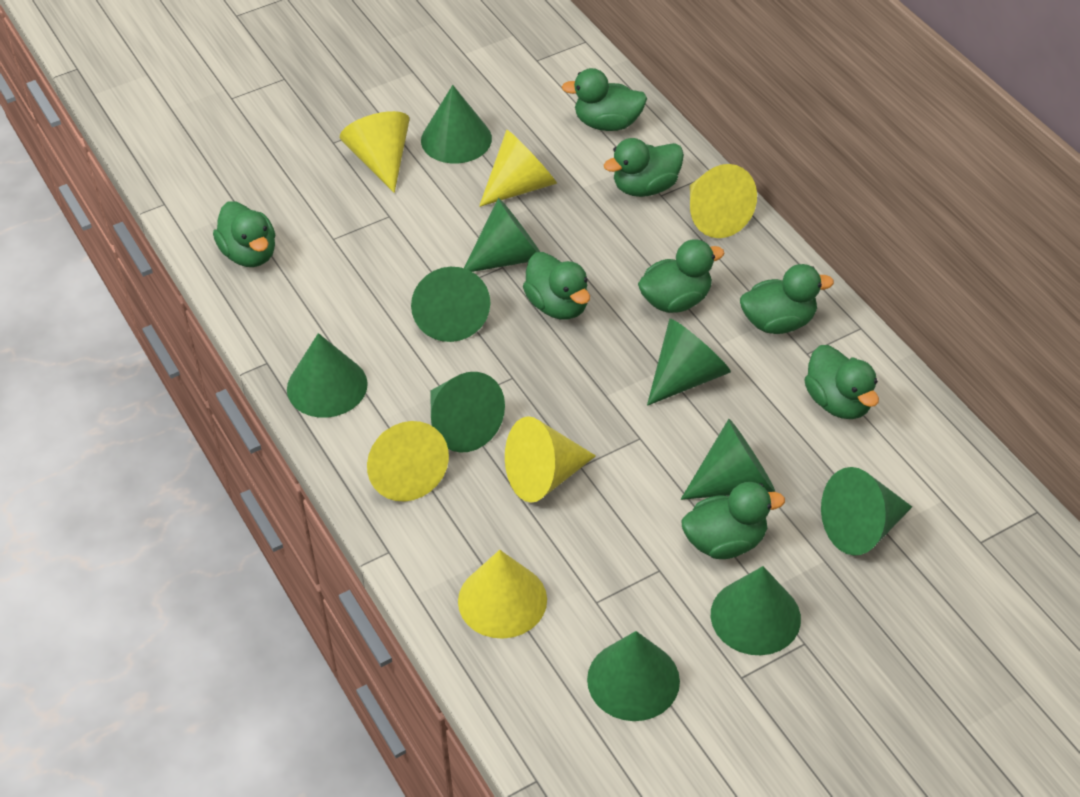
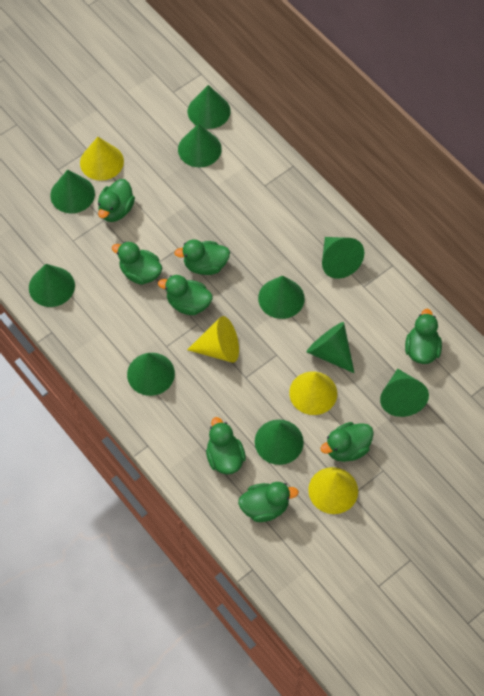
yellow cone: [340,111,410,193] [367,421,449,502] [458,550,547,639] [479,130,557,207] [505,416,596,503] [690,164,757,238] = 6 -> [80,137,124,181] [187,316,239,363] [289,372,337,415] [308,467,358,514] = 4

